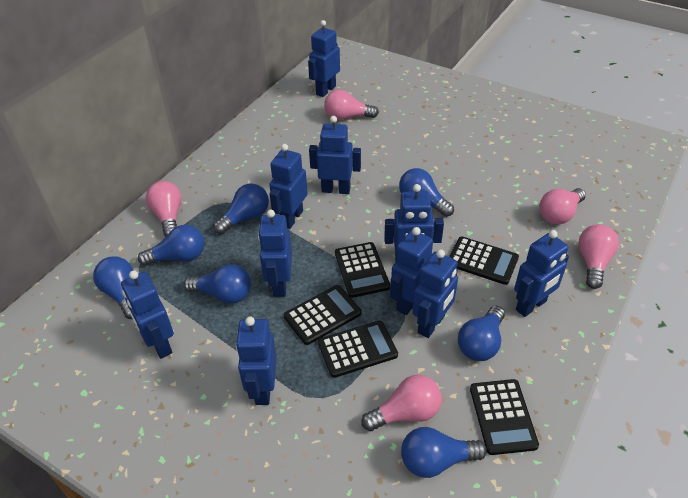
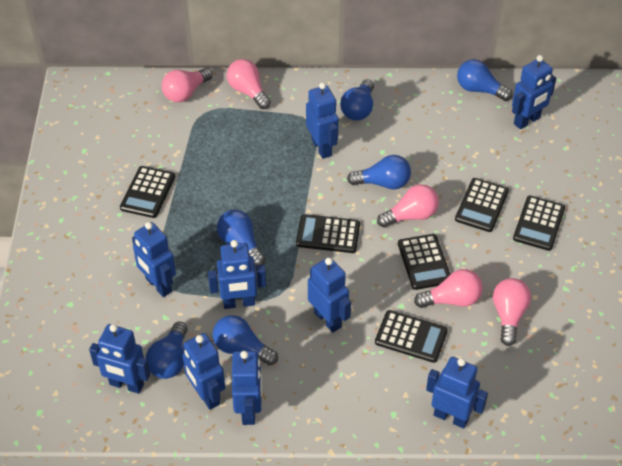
black calculator: [284,285,362,345] [318,320,398,378] [335,242,390,298] [449,236,519,285] [470,379,539,455] = 5 -> [120,166,175,218] [296,214,360,253] [375,310,448,363] [398,234,451,290] [455,178,509,232] [513,196,565,251] = 6
blue light bulb: [93,256,133,319] [138,225,204,266] [184,264,251,304] [214,183,269,234] [399,168,454,217] [401,427,487,478] [458,306,505,361] = 7 -> [146,321,188,379] [212,315,278,365] [217,210,266,267] [340,79,374,121] [347,155,411,190] [457,59,513,101] = 6
blue robot: [121,270,174,359] [236,316,277,405] [258,210,292,297] [269,144,308,229] [308,20,340,97] [309,116,361,194] [384,184,444,262] [390,227,433,315] [412,249,458,338] [514,230,569,317] = 10 -> [89,324,150,394] [132,222,176,297] [182,333,225,410] [208,240,266,309] [232,351,262,425] [306,82,339,159] [308,257,351,333] [426,357,488,429] [512,55,556,129] = 9

